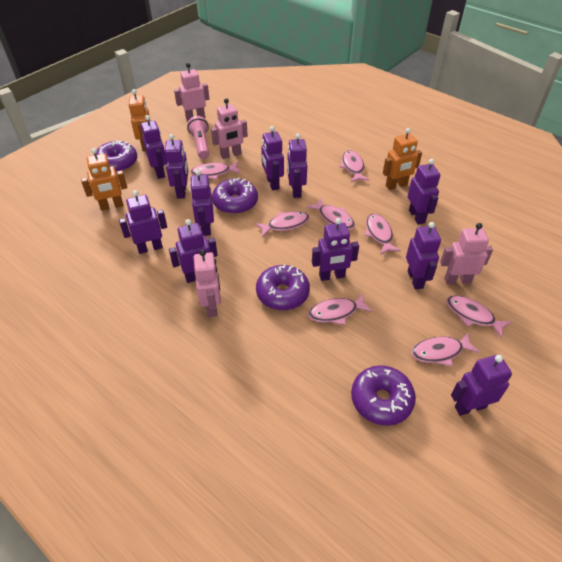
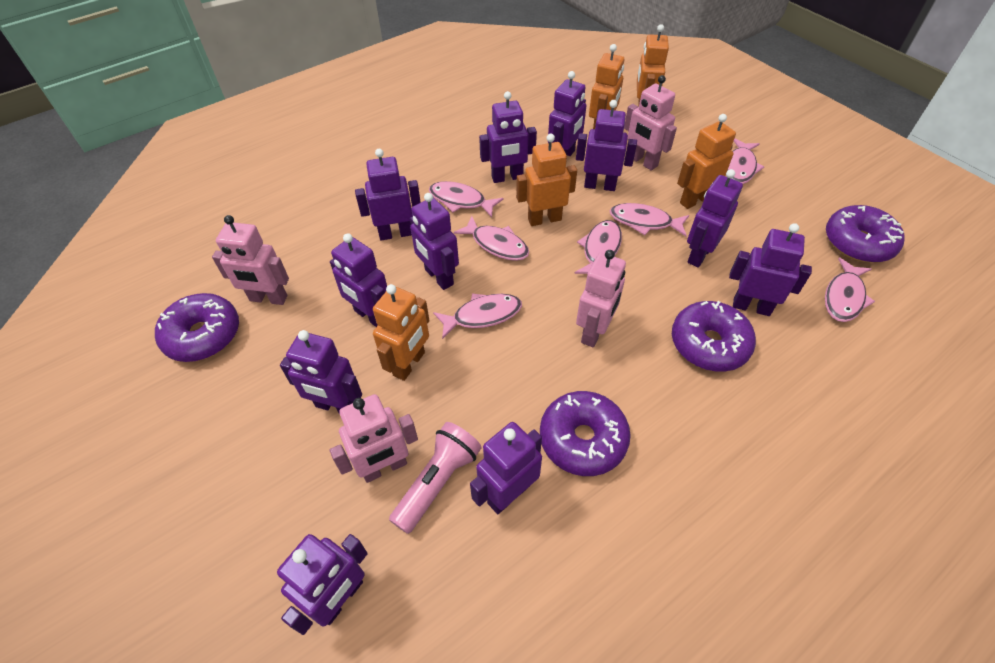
orange robot: [81,148,127,211] [129,89,151,151] [383,128,422,190] = 3 -> [373,284,429,381] [516,134,577,226] [589,44,624,129] [637,24,669,106] [677,114,736,209] = 5
pink fish: [190,161,241,180] [255,211,310,238] [307,198,355,230] [308,294,372,325] [339,150,369,182] [364,214,401,255] [411,332,480,366] [446,295,511,338] = 8 -> [429,181,503,217] [433,293,522,339] [454,216,529,261] [574,220,622,274] [610,203,689,236] [727,138,764,184] [825,258,875,322] = 7

